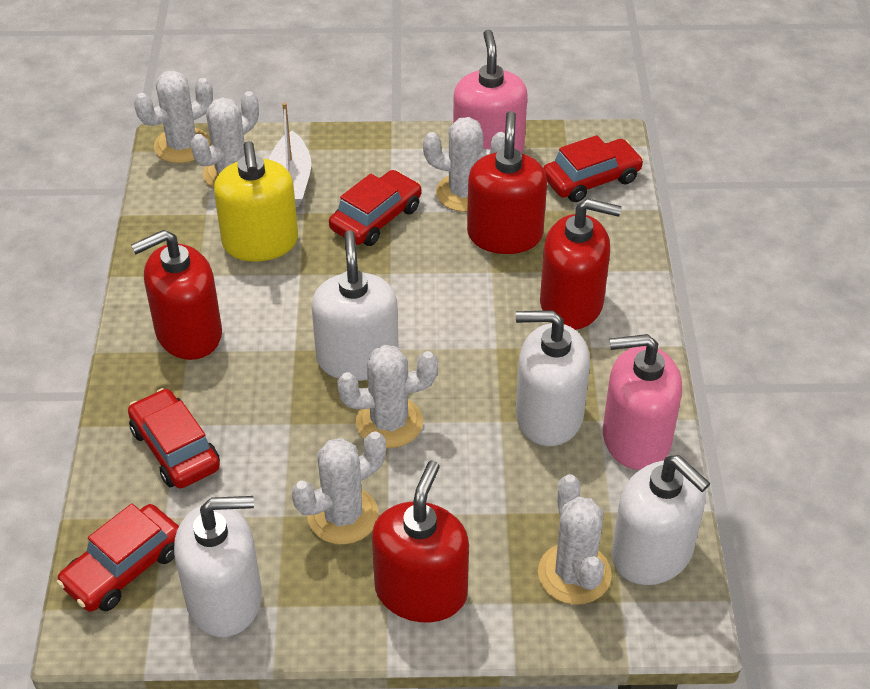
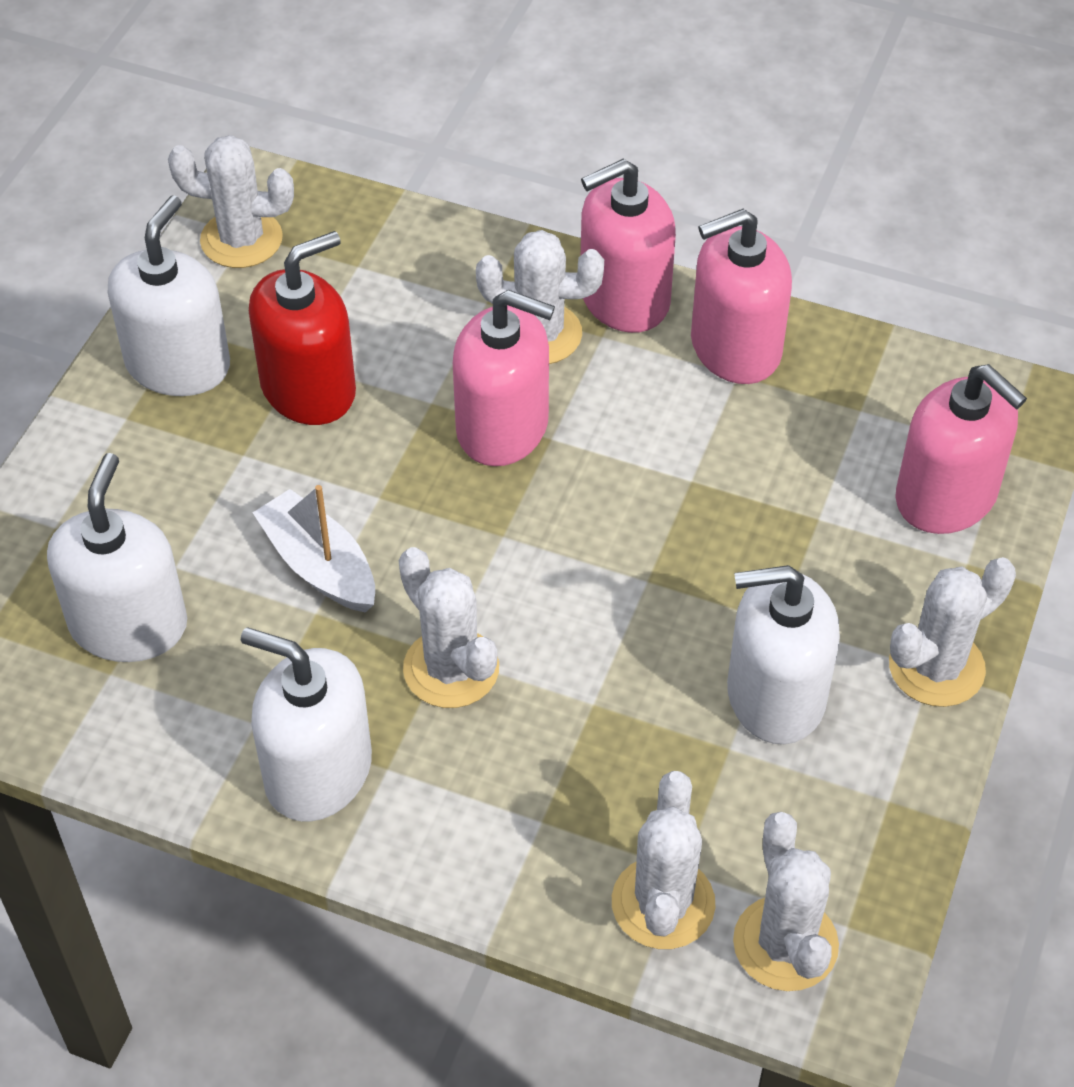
pink soap dispenser: [453,30,527,153] [603,334,682,470] = 2 -> [453,290,555,466] [581,159,676,333] [691,209,792,384] [895,364,1027,534] = 4
red car: [56,503,179,612] [128,388,220,488] [329,170,422,246] [543,135,644,202] = 4 -> none = 0
red soap dispenser: [131,230,222,360] [372,461,469,623] [467,111,547,254] [540,199,622,330] = 4 -> [249,231,356,425] = 1
yellow soap dispenser: [214,141,298,262] = 1 -> none = 0

